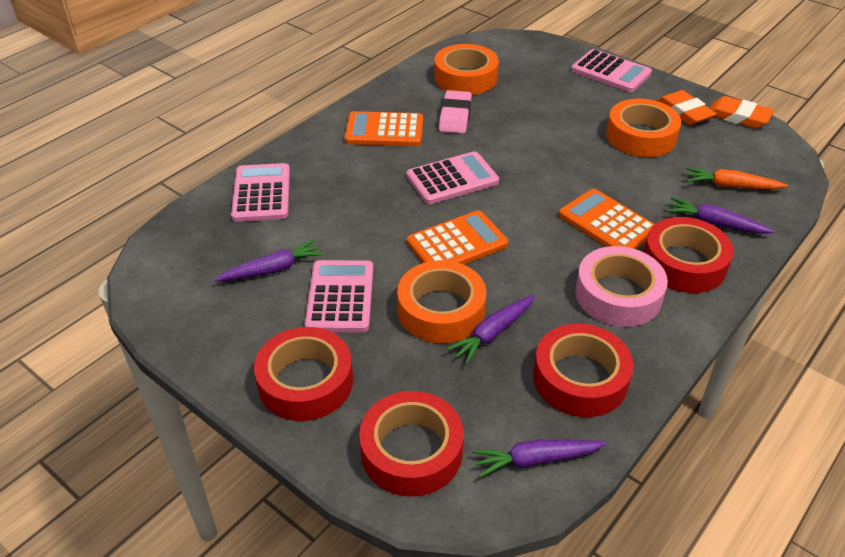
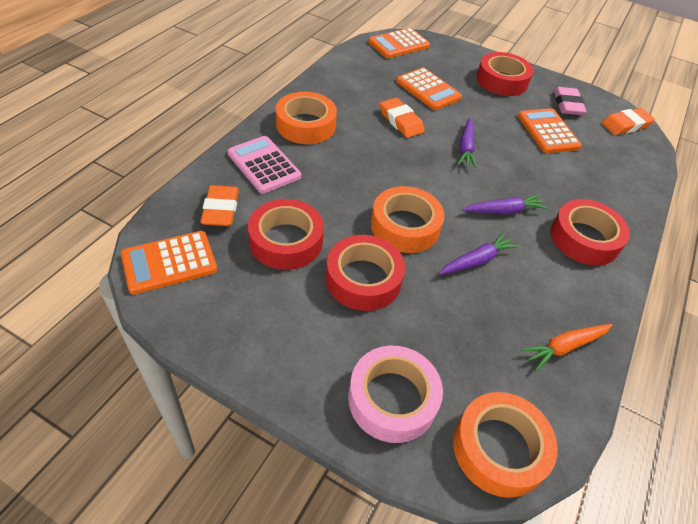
orange calculator: [344,111,423,146] [407,210,508,265] [559,189,655,249] = 3 -> [121,231,217,295] [368,28,430,58] [396,67,462,110] [518,108,582,153] = 4
orange eraser: [657,90,716,125] [710,96,774,129] = 2 -> [200,185,239,226] [380,98,425,138] [602,108,655,135] = 3
pink calculator: [231,163,290,222] [305,260,373,332] [406,151,499,204] [571,49,652,92] = 4 -> [227,136,301,194] = 1
purple carrot: [215,239,324,282] [446,294,535,365] [472,440,607,478] [667,197,774,234] = 4 -> [439,232,519,275] [458,118,477,168] [463,194,548,214] = 3

